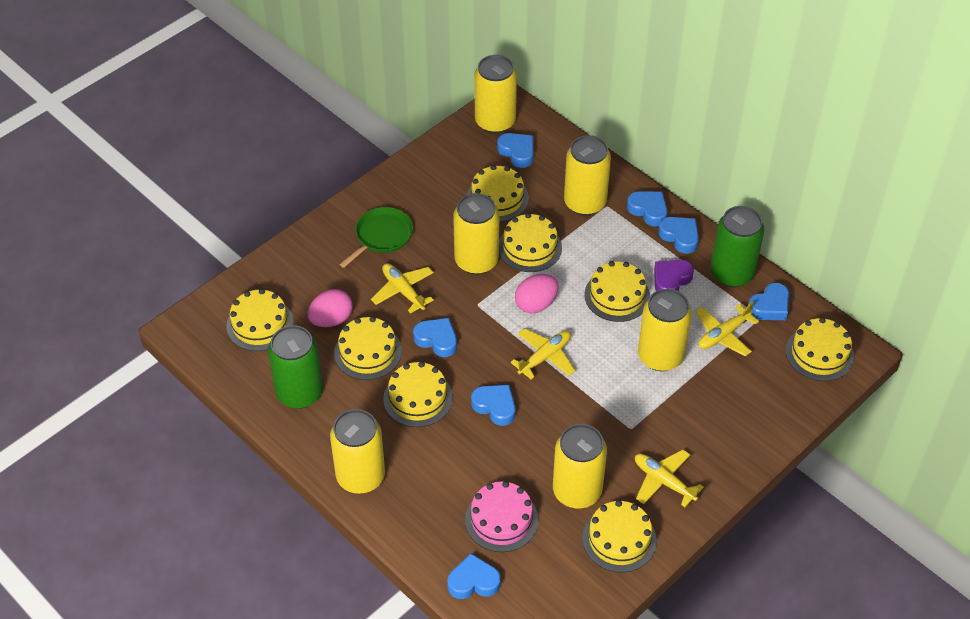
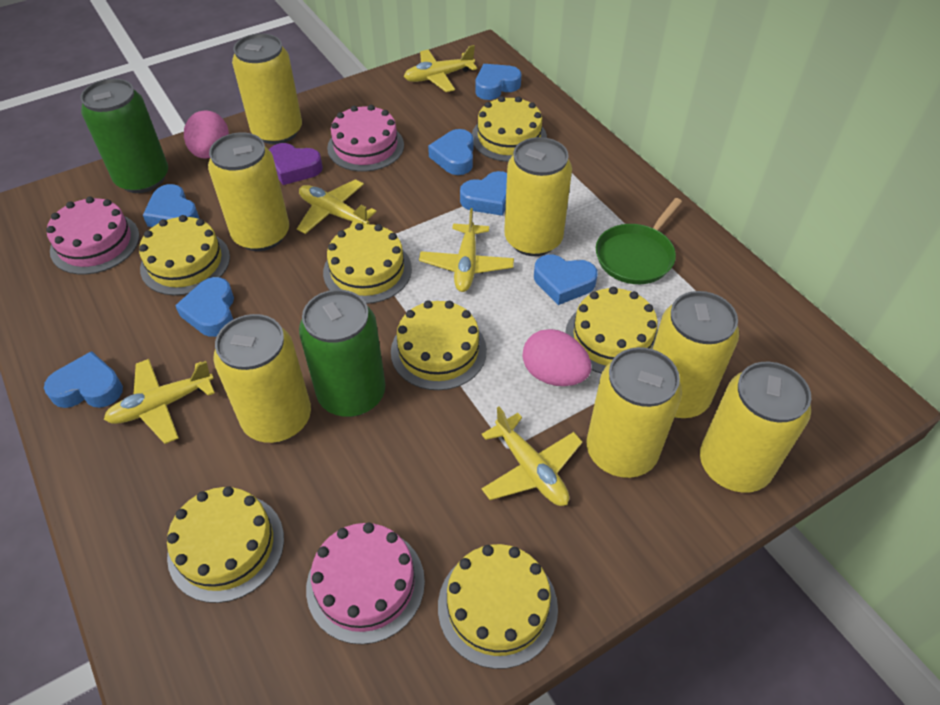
pink cake: [465,481,538,552] = 1 -> [46,196,140,275] [306,523,425,644] [327,105,404,172] = 3
yellow cake: [226,289,294,351] [334,316,402,380] [383,361,453,427] [467,165,529,222] [499,213,562,272] [582,500,657,572] [584,261,650,322] [786,317,854,381] = 8 -> [139,215,230,295] [167,486,284,603] [323,223,412,304] [391,301,487,390] [438,544,558,669] [472,96,547,162] [565,287,658,374] = 7
yellow can: [330,409,385,494] [453,193,499,275] [475,55,517,133] [553,424,607,508] [564,135,611,216] [638,289,692,371] = 6 -> [208,132,289,251] [214,314,311,443] [232,33,302,144] [504,137,572,256] [587,347,682,478] [653,291,739,418] [700,362,811,493] = 7
yellow plane: [371,263,434,313] [511,328,575,380] [635,450,704,507] [696,302,759,356] = 4 -> [104,359,215,444] [297,179,376,234] [404,45,477,92] [419,208,514,292] [481,407,582,506] = 5

